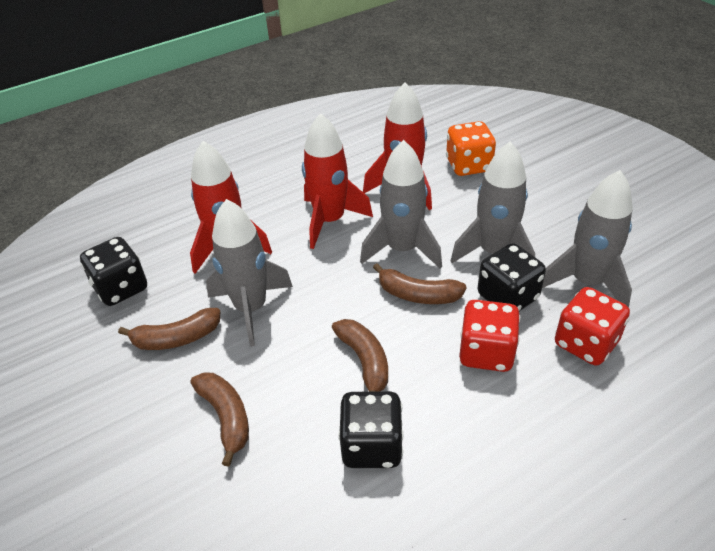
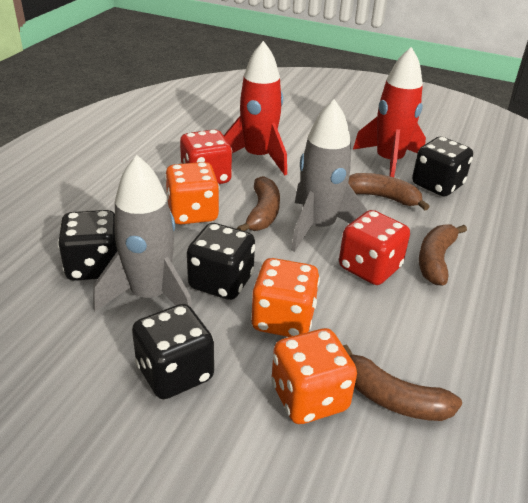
black dice: [80,237,147,306] [338,391,403,468] [478,243,546,311] = 3 -> [58,210,117,281] [132,304,214,399] [187,223,255,300] [412,137,473,197] = 4
grey rocket: [206,199,293,346] [360,140,442,268] [451,142,535,263] [542,170,633,307] = 4 -> [93,155,193,312] [291,99,367,252] = 2
orange dice: [446,121,496,176] = 1 -> [165,162,220,225] [251,258,320,337] [271,328,357,424] = 3
red rocket: [190,141,272,274] [302,113,373,249] [363,82,432,210] = 3 -> [224,41,287,175] [353,47,426,177] = 2

